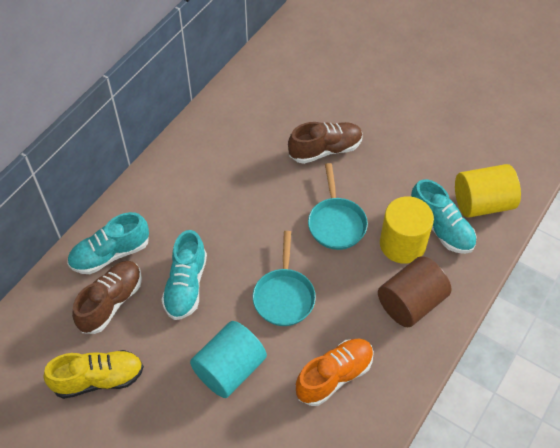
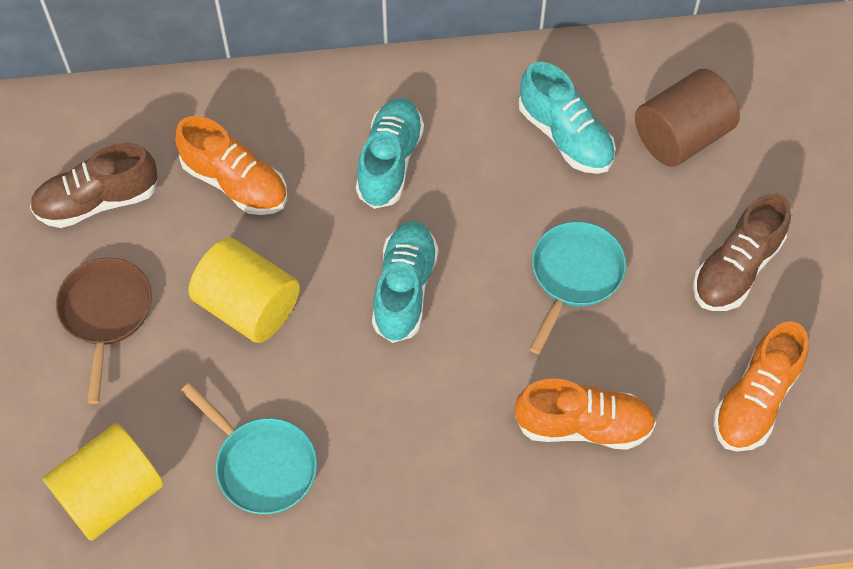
brown pan: none = 0 -> [56,258,152,404] = 1
orange shoe: [295,339,374,406] = 1 -> [175,116,287,215] [515,378,656,450] [714,321,809,452] = 3
turquoise cylinder: [190,321,267,398] = 1 -> none = 0
yellow shoe: [43,350,144,399] = 1 -> none = 0

